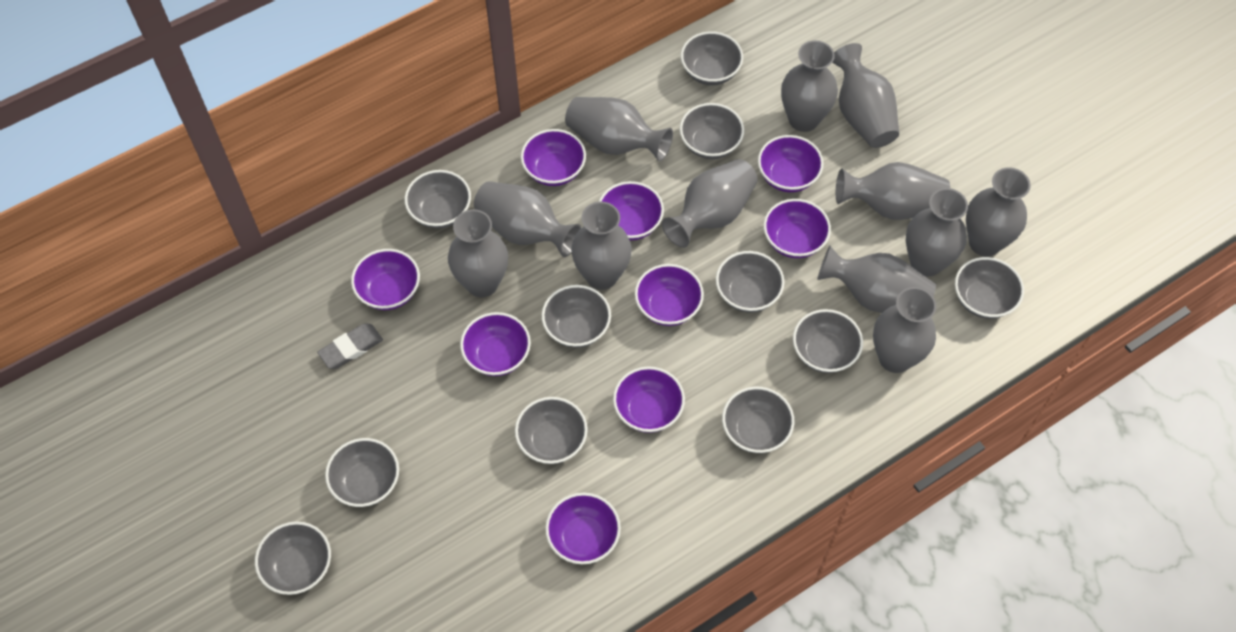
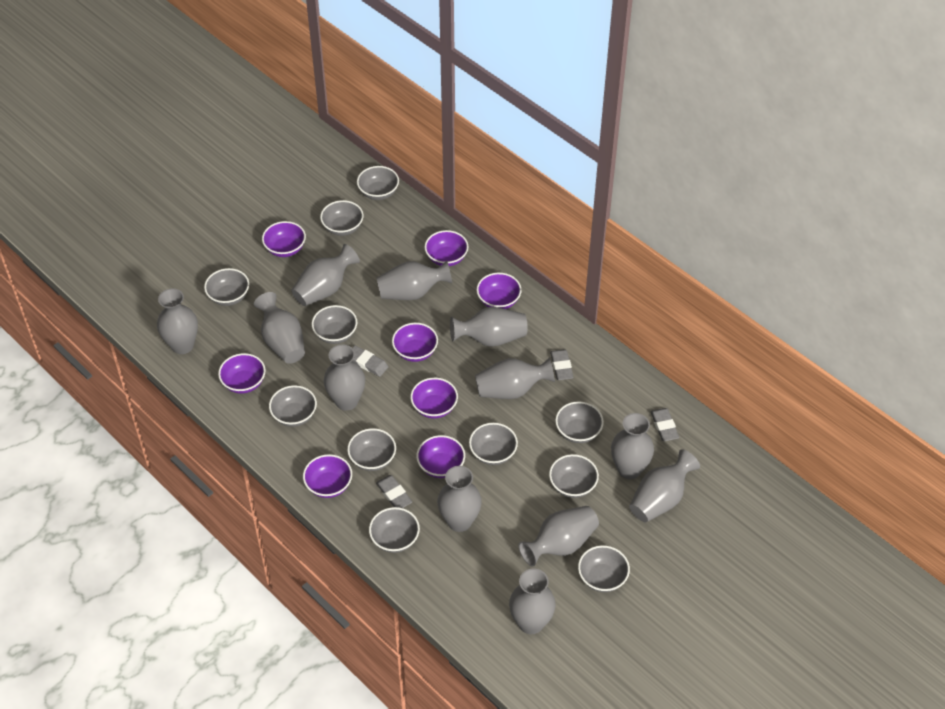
grey eraser: [317,323,383,369] = 1 -> [352,345,388,377] [376,475,412,508] [550,349,574,380] [650,408,679,441] = 4
purple bowl: [351,249,420,310] [460,312,531,376] [521,129,586,186] [545,493,621,564] [599,181,664,240] [613,366,685,433] [635,264,704,326] [758,135,824,192] [764,199,831,258] = 9 -> [218,353,265,394] [262,221,306,257] [303,454,352,498] [392,323,438,362] [410,378,458,418] [416,435,465,478] [425,230,469,266] [477,273,522,309] = 8

